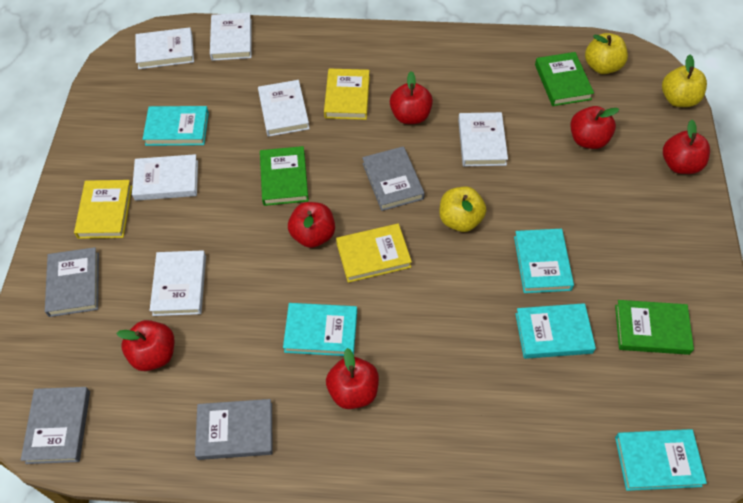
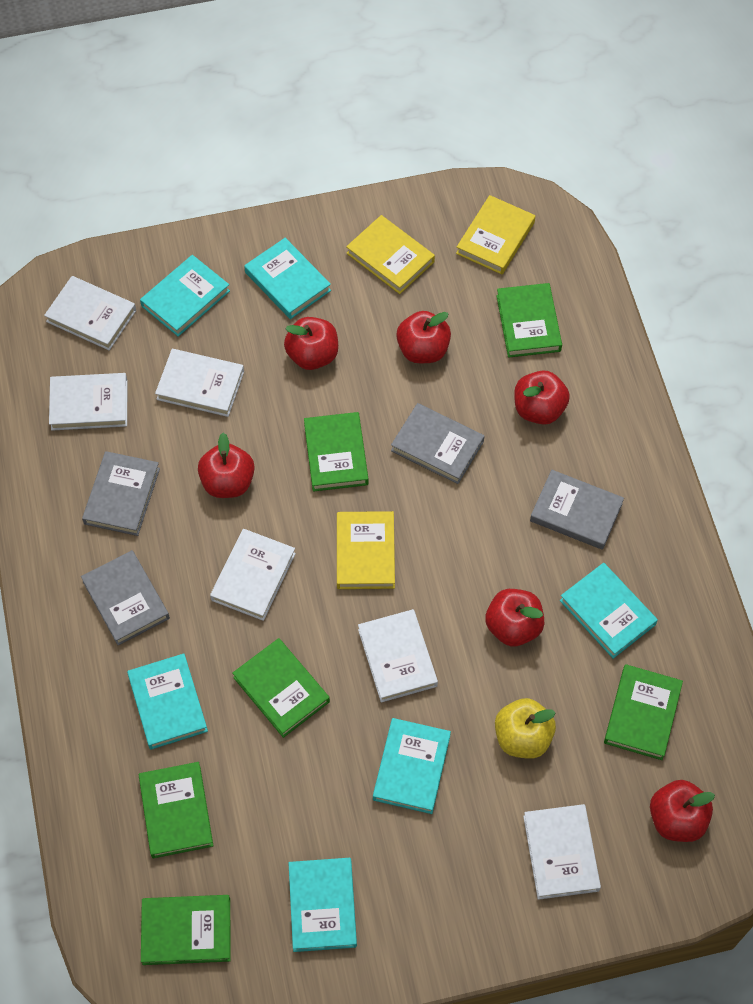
green book: [260,146,309,206] [535,52,594,106] [615,300,694,355] = 3 -> [139,762,213,858] [141,895,231,965] [232,638,330,738] [304,412,369,492] [496,283,562,358] [604,664,683,760] = 6
turquoise book: [143,106,209,146] [283,303,357,356] [514,229,574,293] [515,303,596,359] [615,429,707,491] = 5 -> [127,653,208,750] [140,255,230,337] [244,238,331,319] [289,858,357,952] [373,718,451,814] [560,563,658,659] = 6
yellow apple: [439,186,486,232] [585,33,628,74] [662,55,707,107] = 3 -> [495,698,556,759] = 1

